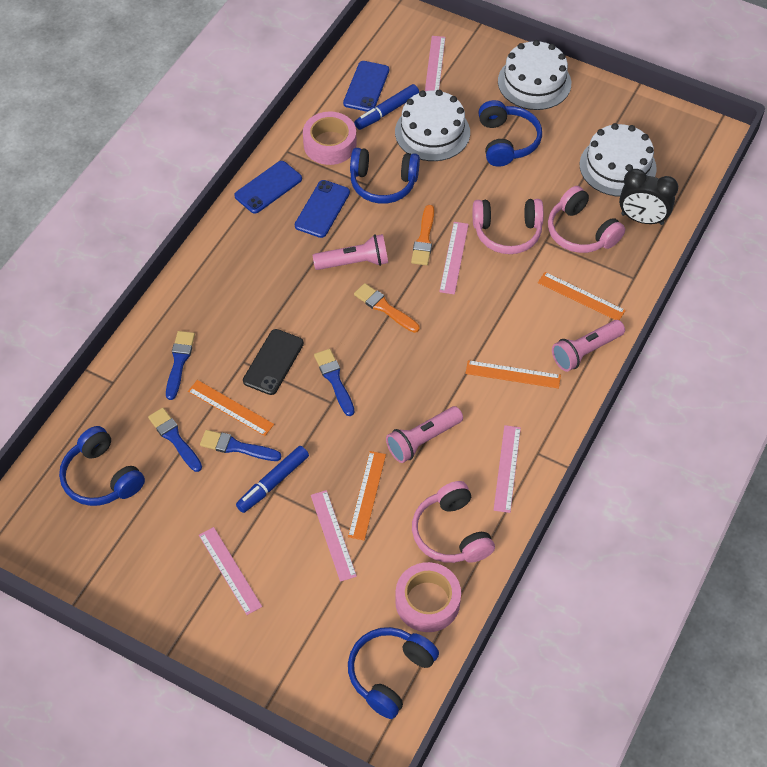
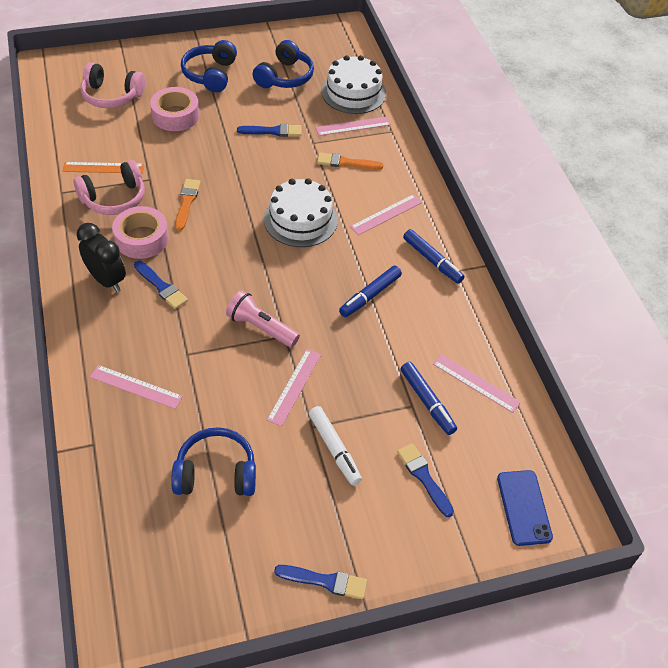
black phone: [243,329,304,395] = 1 -> none = 0
blue headphones: [59,426,145,506] [348,627,439,719] [350,148,420,204] [478,100,542,167] = 4 -> [171,427,256,496] [181,40,237,92] [252,40,314,88] = 3
blue marker: [236,446,309,513] [354,84,419,130] = 2 -> [339,265,402,317] [401,362,457,435] [403,229,465,284] = 3
blue phone: [234,161,302,214] [295,180,350,238] [343,61,389,112] = 3 -> [497,470,553,546] = 1
orange ruler: [188,380,274,436] [348,451,386,540] [465,360,561,389] [538,272,626,320] = 4 -> [63,162,145,174] = 1
pink flashlight: [312,234,388,270] [386,406,463,463] [552,320,625,372] = 3 -> [226,290,300,348] = 1
pink headphones: [412,481,495,563] [473,199,544,254] [548,186,625,253] = 3 -> [73,160,145,215] [81,62,145,108] = 2
white cake: [395,90,470,161] [498,40,571,110] [580,123,657,197] = 3 -> [264,178,338,247] [321,55,386,114] = 2
white marker: none = 0 -> [309,406,362,485] = 1

